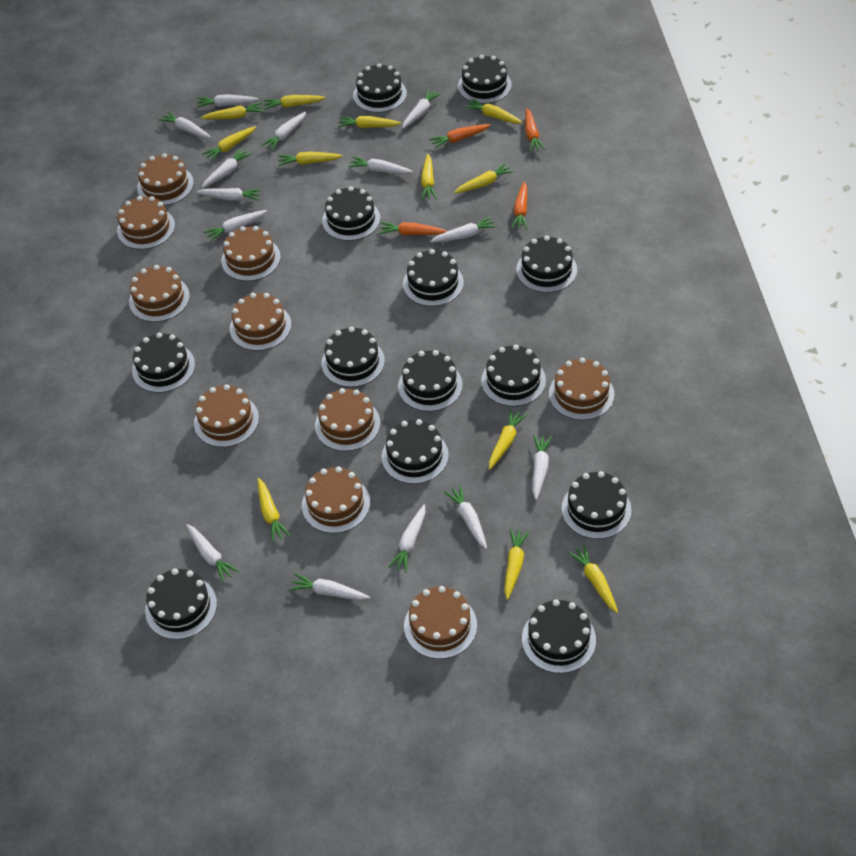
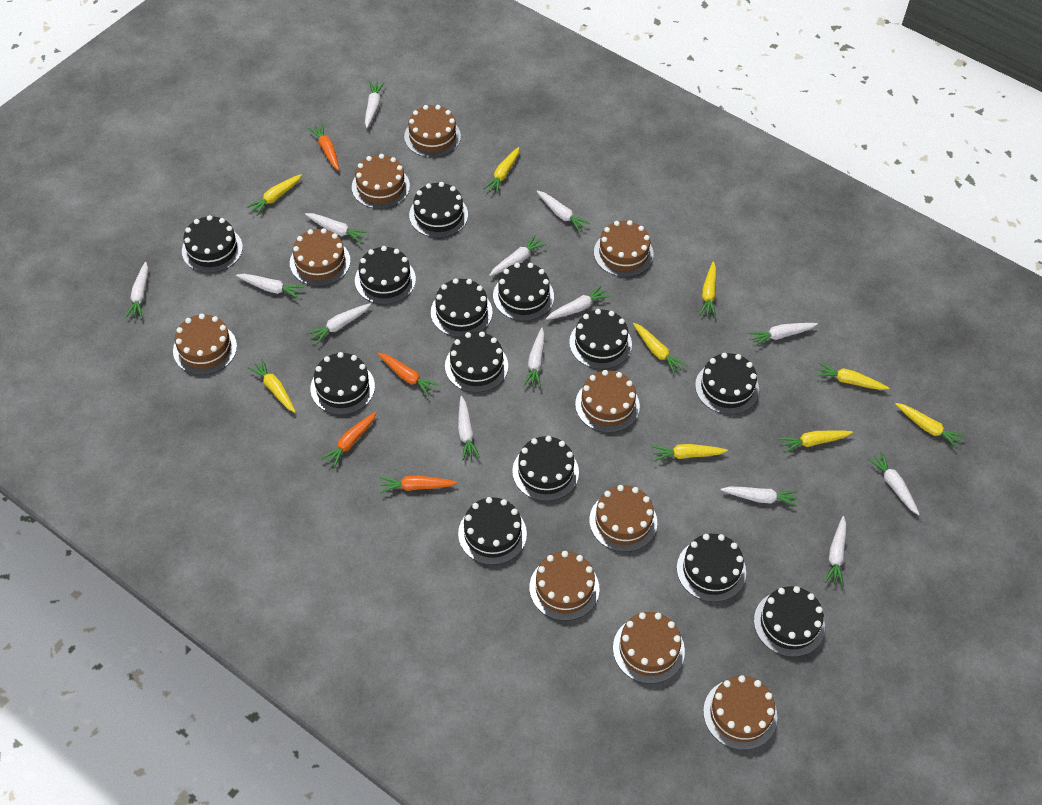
yellow carrot: [201,102,264,119] [202,126,256,161] [258,478,290,542] [263,95,326,110] [278,152,342,166] [338,116,401,128] [421,154,437,200] [454,163,514,193] [464,98,523,124] [489,409,527,470] [504,528,529,600] [568,544,618,613] = 12 -> [246,174,302,216] [248,359,296,413] [483,147,519,194] [633,323,687,374] [651,444,728,461] [699,261,716,317] [779,431,853,453] [816,362,889,390] [895,403,965,449] = 9

